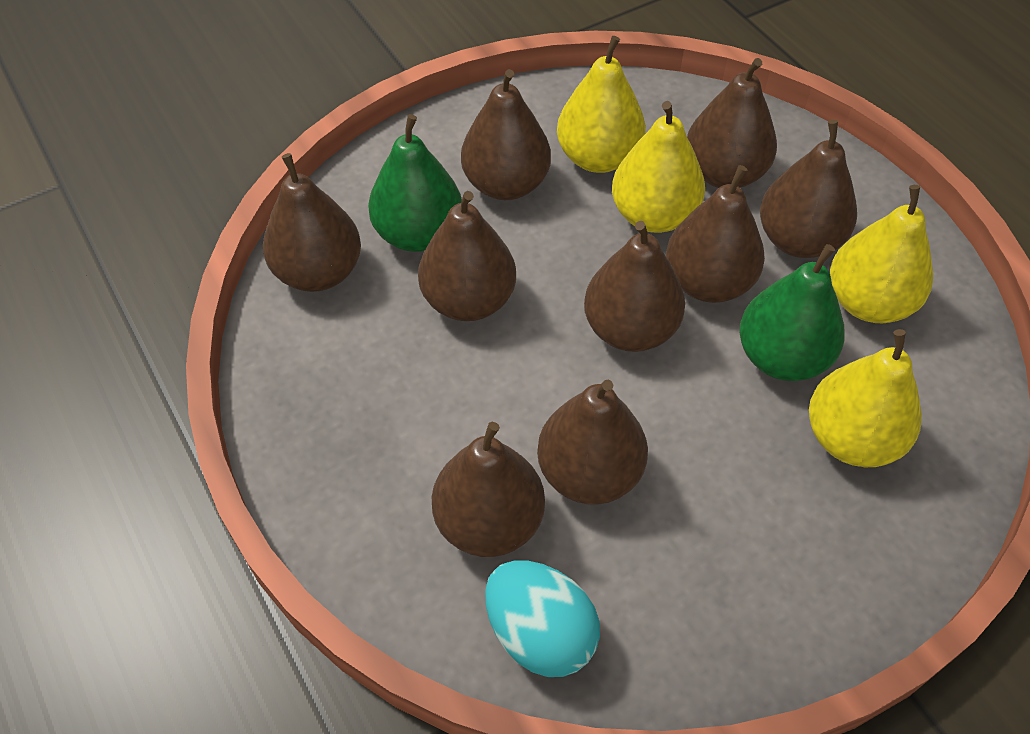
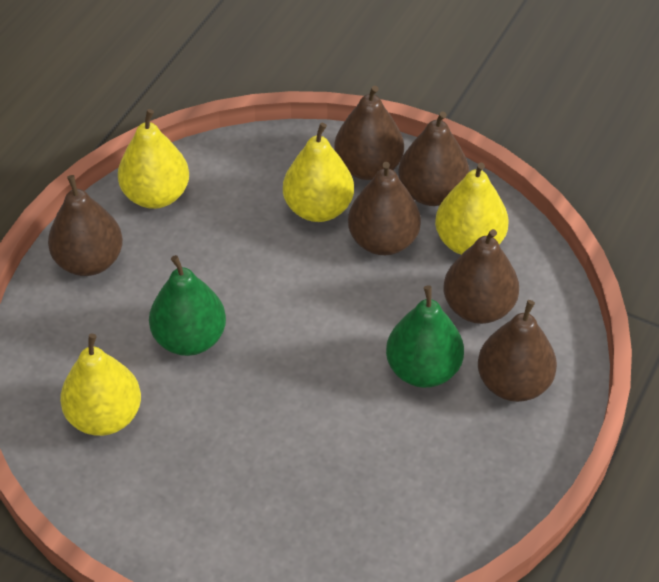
brown pear: [263,153,361,292] [418,191,516,321] [432,422,545,557] [461,69,551,200] [537,380,648,504] [584,221,685,352] [666,165,765,303] [687,58,777,188] [760,120,857,258] = 9 -> [48,175,123,276] [334,86,404,180] [348,162,421,255] [398,112,470,206] [443,229,519,324] [478,300,557,402] = 6
turquoise egg: [485,560,600,677] = 1 -> none = 0

